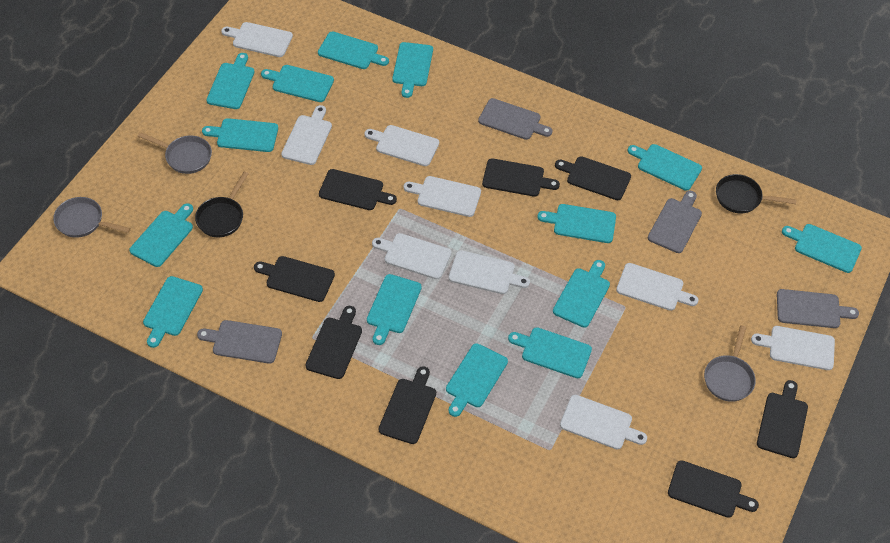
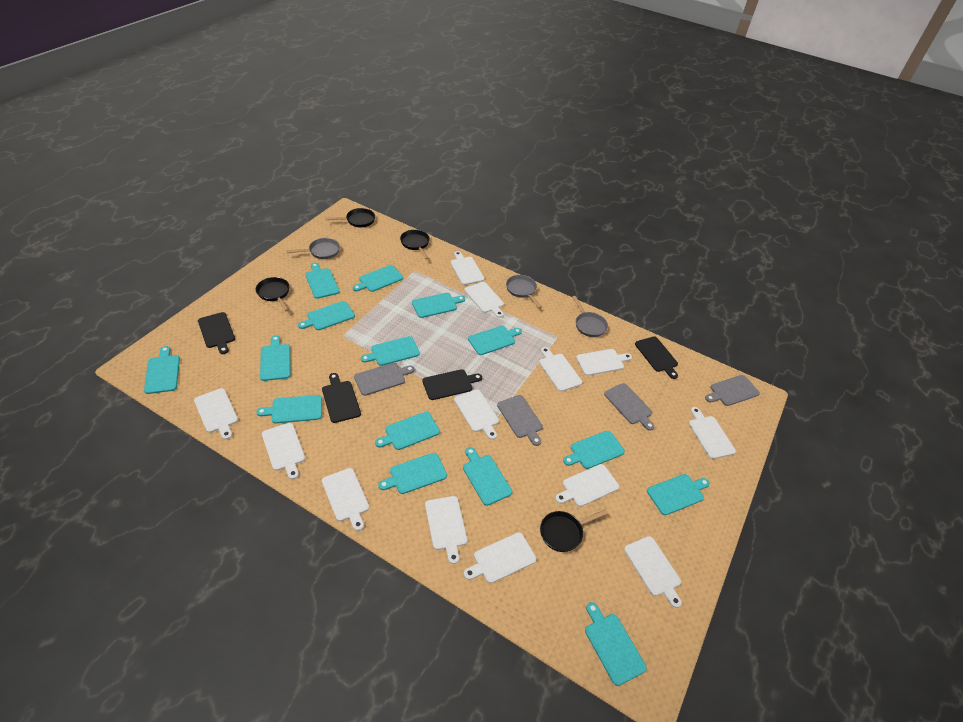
black cutting board: [254,256,335,302] [305,306,362,379] [319,169,397,210] [379,366,436,444] [482,158,560,197] [555,156,631,200] [668,460,759,518] [757,380,808,458] = 8 -> [198,312,235,354] [322,373,361,423] [422,369,482,400] [635,337,678,379] = 4
black pan: [195,172,248,237] [716,174,797,213] = 2 -> [256,277,290,311] [325,208,375,227] [400,230,430,259] [540,509,608,552] = 4
turquoise cutting board: [129,203,193,267] [143,276,203,348] [202,118,278,152] [207,53,255,109] [261,65,334,102] [318,31,389,69] [367,274,422,345] [392,42,433,98] [446,344,508,417] [508,327,592,378] [537,204,616,243] [553,260,610,328] [627,144,702,191] [782,224,862,273] = 14 -> [144,346,180,394] [256,395,322,423] [260,335,291,381] [298,301,355,330] [305,263,340,299] [353,265,404,292] [361,336,420,366] [375,412,440,450] [378,453,447,494] [412,293,465,318] [463,447,512,506] [468,326,522,355] [563,431,625,469] [585,602,647,686] [647,474,710,515] = 15
white cutting board: [221,22,293,57] [281,105,332,165] [364,125,439,166] [372,233,452,279] [404,176,481,217] [449,250,530,294] [560,395,647,450] [616,263,698,311] [751,326,835,370] = 9 -> [194,388,238,440] [262,423,305,479] [322,468,369,531] [425,496,467,564] [450,251,485,285] [454,389,499,440] [464,282,504,318] [464,532,536,583] [539,347,582,392] [555,464,619,507] [576,349,632,376] [624,536,682,608] [689,407,736,459] = 13

